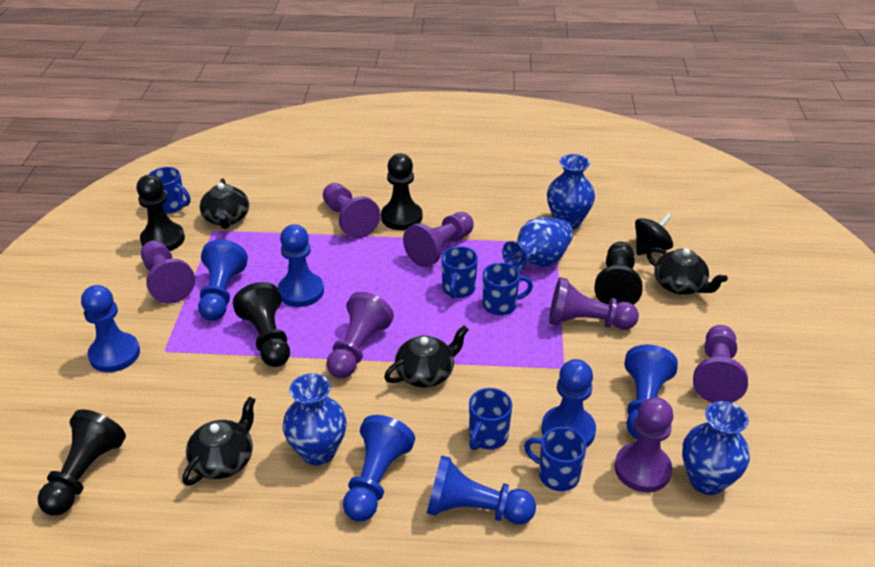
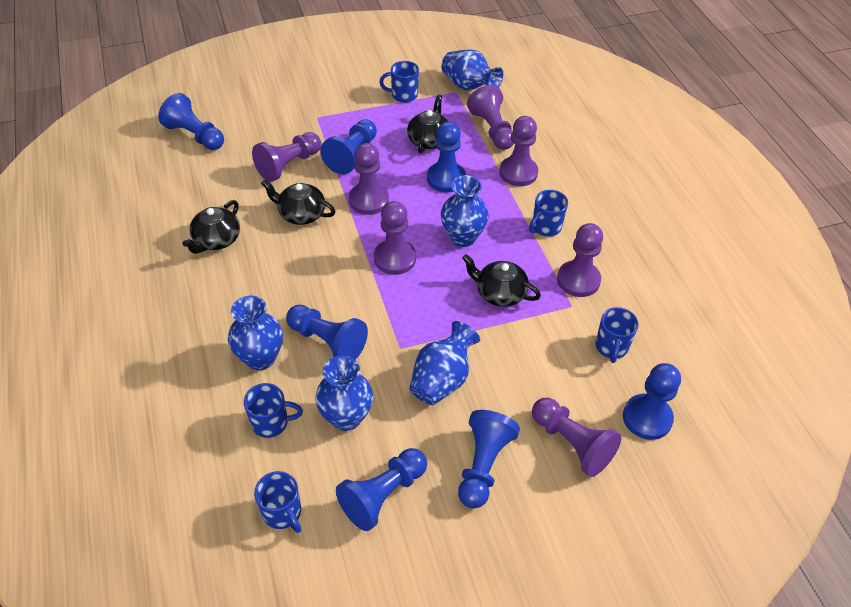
black pawn: [37,409,126,515] [136,175,185,251] [233,282,290,367] [381,154,422,230] [594,242,643,305] = 5 -> none = 0
black spinning top: [635,213,673,255] = 1 -> none = 0
blue vase: [283,373,347,466] [502,218,573,271] [547,154,595,230] [682,401,750,495] = 4 -> [228,296,283,370] [315,355,373,431] [409,321,480,405] [441,49,503,90] [441,175,489,247] = 5

